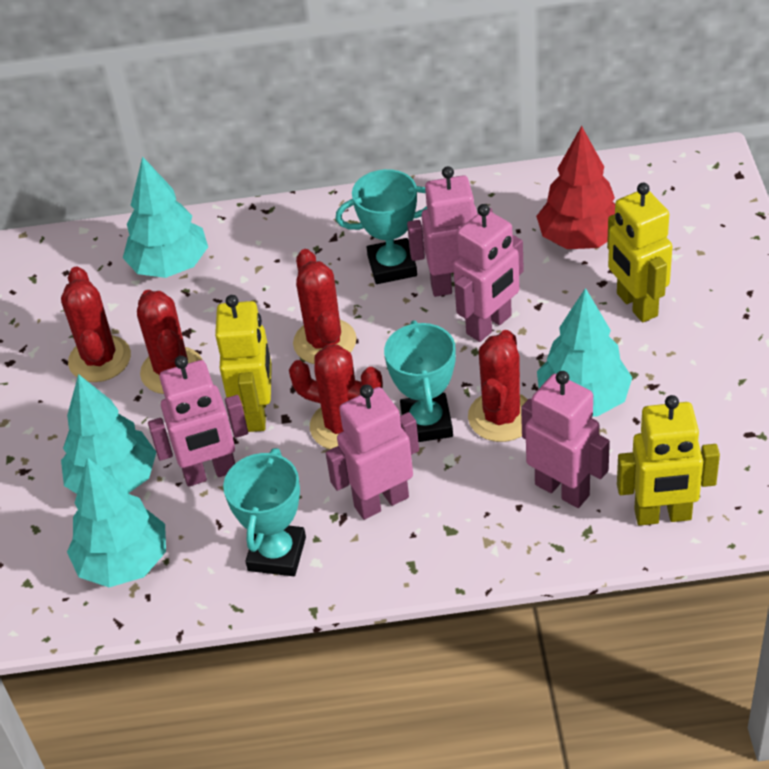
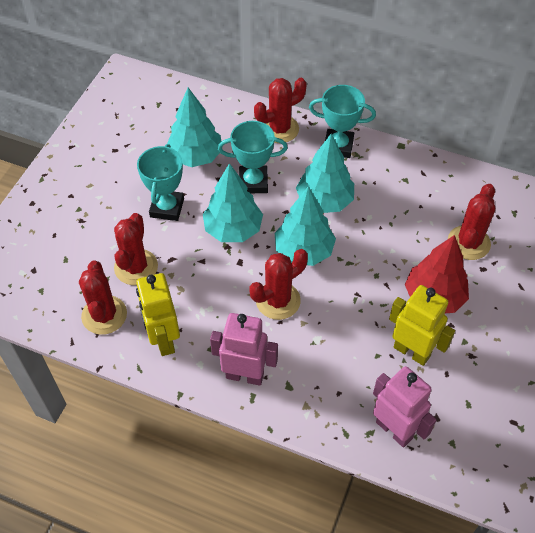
pink robot: [148,356,248,487] [326,384,419,520] [407,166,493,297] [453,204,524,342] [521,371,610,508] = 5 -> [210,313,278,386] [373,366,436,447] = 2
yellow robot: [215,295,272,432] [607,183,672,322] [617,395,720,526] = 3 -> [136,273,180,356] [389,285,455,366] = 2

